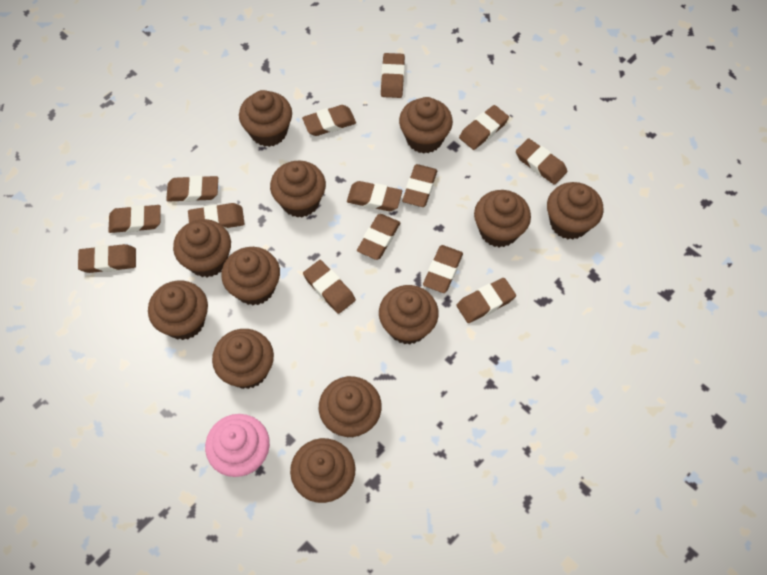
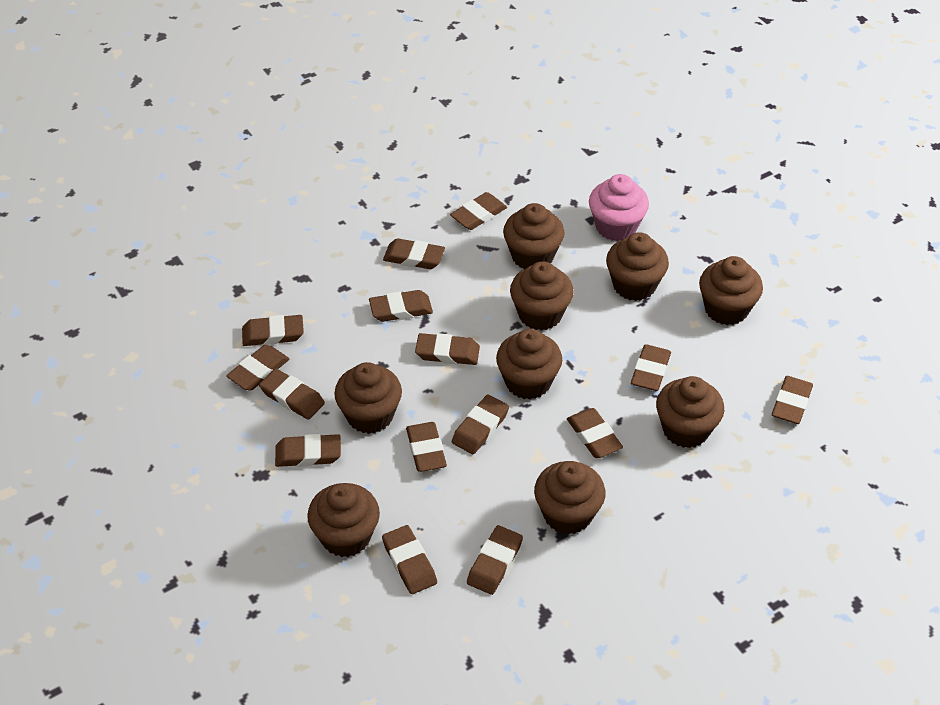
brown cupcake: [148,281,208,340] [173,219,231,277] [212,329,274,389] [221,247,280,305] [239,90,292,147] [270,161,326,218] [290,438,356,503] [319,376,382,437] [379,285,439,345] [399,97,453,154] [474,190,531,247] [547,182,603,240] = 12 -> [307,483,380,557] [334,362,402,434] [496,329,562,400] [503,203,565,269] [510,261,574,331] [534,461,605,534] [606,232,669,301] [656,376,724,448] [699,256,763,325] = 9
brown eraser: [78,244,136,273] [108,205,161,233] [166,175,218,202] [188,203,245,229] [302,105,356,136] [303,260,356,314] [347,181,402,211] [357,214,400,260] [381,53,405,98] [402,164,437,207] [423,245,463,293] [456,278,516,323] [459,105,509,150] [516,138,567,185] = 14 -> [226,345,289,391] [242,315,304,346] [259,368,325,420] [275,434,341,467] [369,290,433,322] [382,525,437,594] [383,238,445,269] [406,422,447,472] [415,333,480,365] [450,192,507,230] [452,394,509,454] [467,525,523,595] [567,408,623,458] [631,344,671,391] [772,376,813,424] = 15

